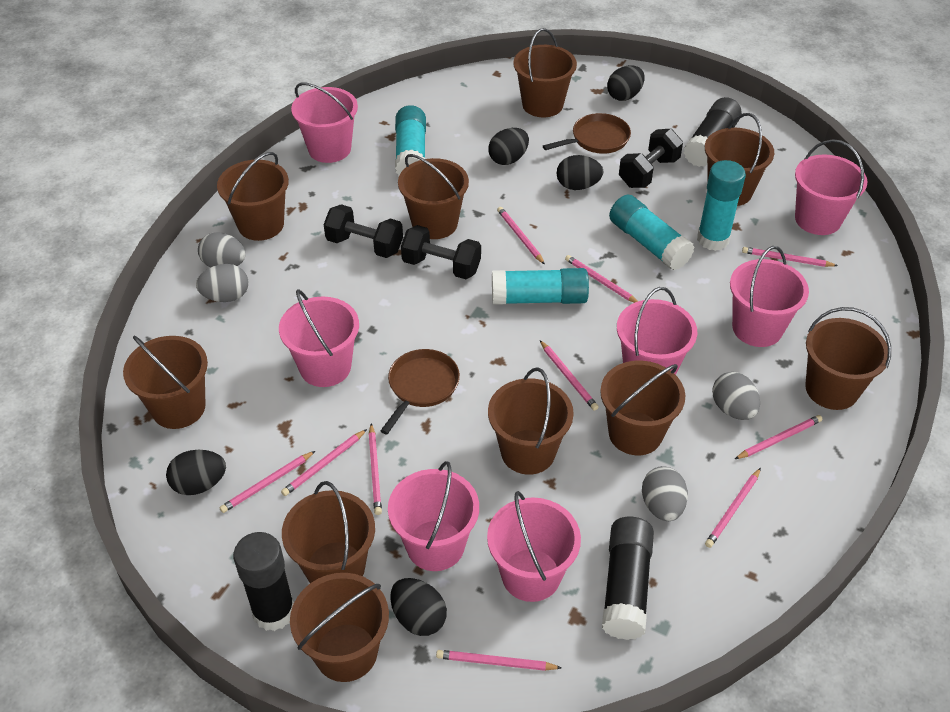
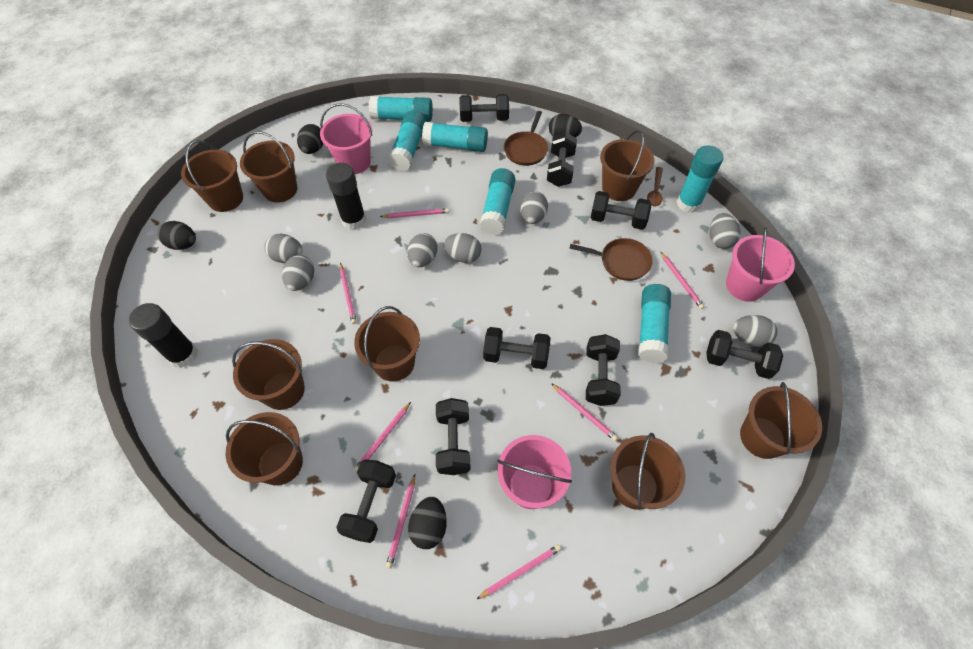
black dumbbell: [324,204,403,258] [401,225,481,279] [619,129,683,188] = 3 -> [336,459,396,543] [436,398,471,475] [459,94,509,122] [483,327,550,369] [547,132,577,187] [586,334,621,406] [591,191,651,230] [706,330,783,379] = 8
black egg: [166,450,226,495] [390,578,447,636] [488,128,529,165] [557,155,603,190] [607,65,645,101] = 5 -> [158,221,196,250] [297,124,324,154] [408,497,447,549] [549,114,582,138] = 4
black glue stick: [233,532,294,631] [602,517,654,640] [684,97,742,167] = 3 -> [129,303,198,368] [326,163,366,230] = 2
brown bucket: [123,336,208,429] [217,152,289,241] [282,481,375,583] [290,573,389,682] [398,154,469,239] [488,367,574,475] [513,28,577,118] [600,361,685,455] [705,113,774,206] [805,307,891,410] = 10 -> [181,140,243,212] [226,412,303,486] [232,339,305,410] [240,131,297,203] [354,306,420,382] [600,130,655,201] [610,433,685,510] [740,382,822,459] = 8
brown spoon: none = 0 -> [647,167,663,206] = 1
grey egg: [196,264,248,302] [198,232,246,268] [642,466,688,521] [712,372,760,420] = 4 -> [264,234,303,263] [282,255,314,291] [407,233,438,267] [443,233,482,263] [520,191,548,224] [710,213,741,249] [733,315,777,347] = 7
pink bucket: [279,289,359,387] [291,82,358,163] [388,461,479,571] [487,491,581,602] [617,287,697,375] [730,246,809,347] [795,139,868,235] = 7 -> [320,103,372,174] [497,435,572,509] [726,227,795,302] = 3
pink pencil: [219,451,315,513] [281,429,367,496] [368,423,382,515] [436,650,561,671] [497,207,545,264] [540,340,599,411] [565,255,638,303] [705,468,761,548] [735,415,822,459] [742,247,838,267] = 10 -> [340,263,357,324] [354,402,411,472] [380,208,449,218] [386,474,415,568] [477,545,561,599] [551,383,618,441] [661,252,705,309] = 7
turquoise glue stick: [395,105,426,176] [492,268,589,305] [609,195,694,270] [697,160,746,251] = 4 -> [369,96,433,122] [388,110,426,171] [422,122,488,152] [480,168,515,235] [638,284,671,363] [677,145,723,213] = 6

